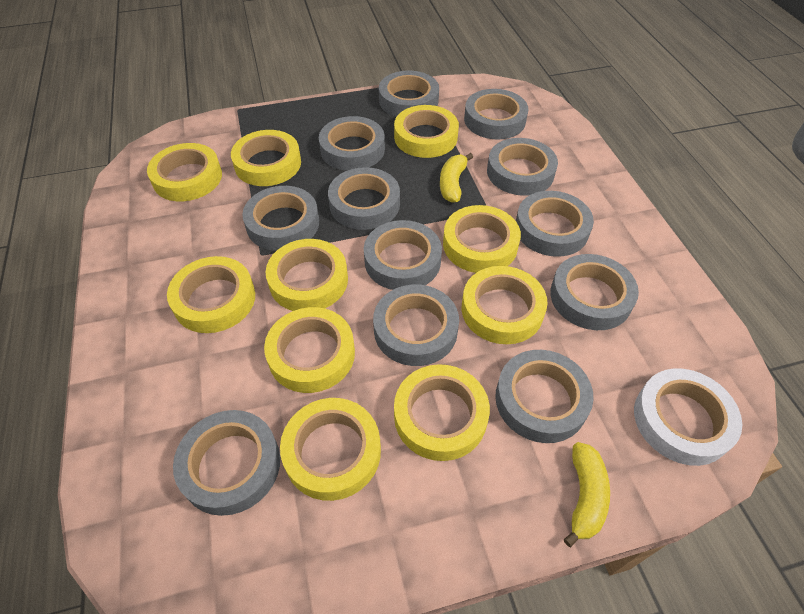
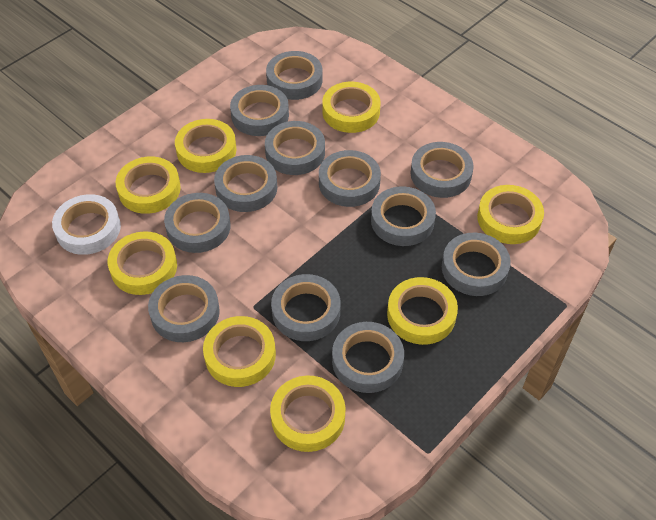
yellow banana: [440,153,473,203] [564,442,610,547] = 2 -> none = 0
yellow tape: [147,143,222,201] [167,256,255,333] [231,130,301,186] [264,307,355,393] [266,239,348,311] [280,398,381,501] [394,105,459,158] [394,364,490,461] [443,205,521,273] [461,266,547,344] = 10 -> [108,231,177,295] [116,157,181,214] [175,119,237,173] [203,316,276,387] [270,375,345,452] [322,82,381,133] [387,277,458,345] [477,185,544,244] = 8

